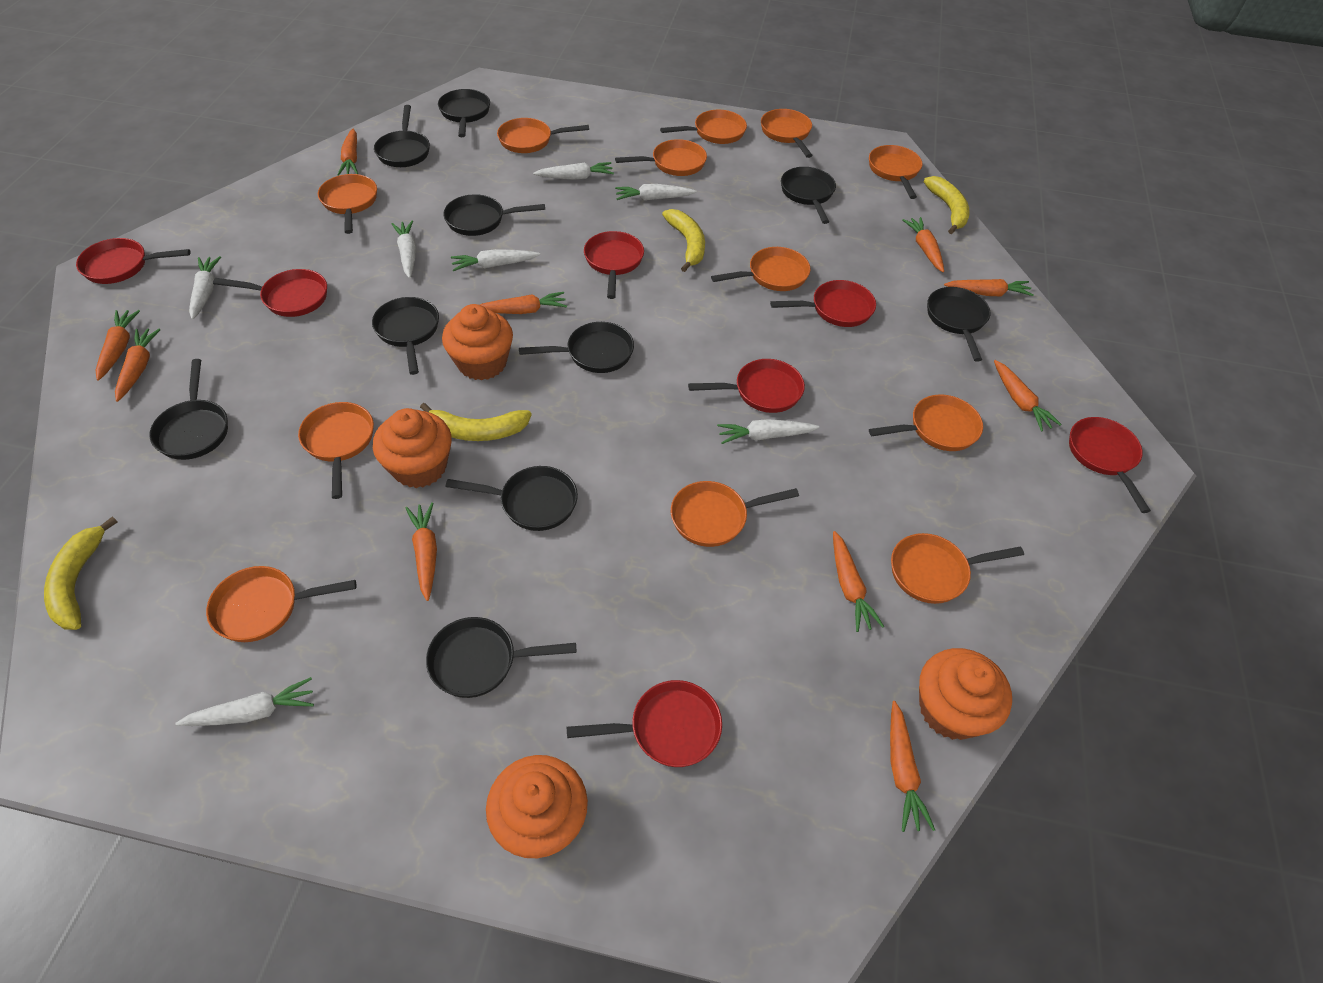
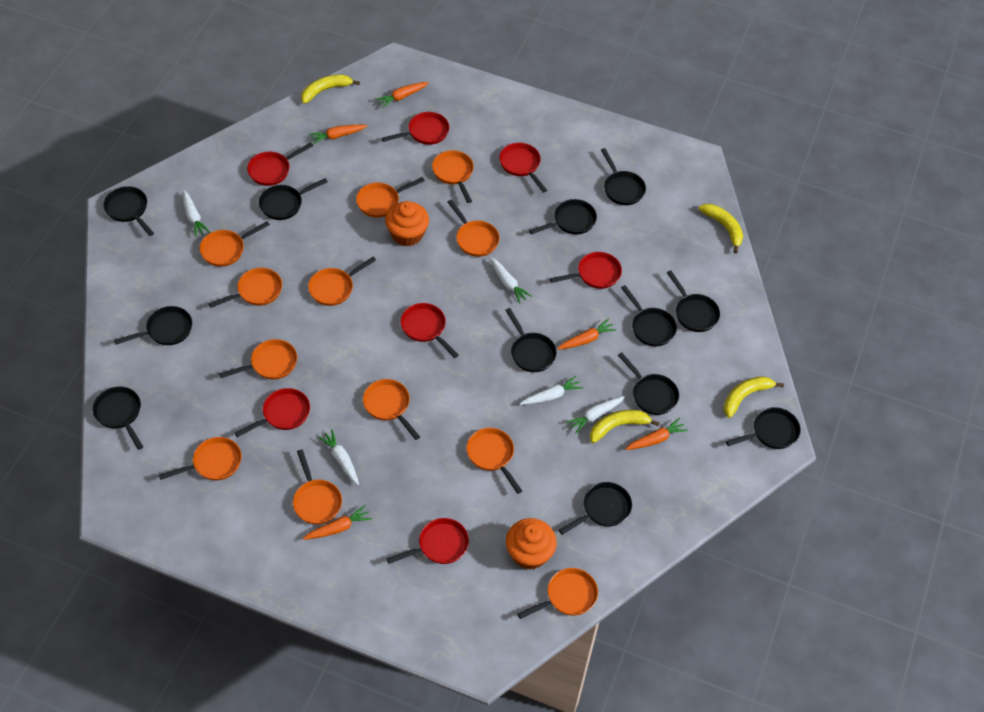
black pan: [149,359,228,460] [372,297,439,375] [374,105,430,167] [426,617,576,698] [438,89,490,137] [443,194,545,236] [446,466,578,531] [519,322,634,373] [781,167,836,224] [927,287,990,362] = 10 -> [93,387,143,450] [104,186,154,236] [114,306,192,345] [259,178,328,220] [505,308,557,372] [529,199,597,235] [559,482,632,535] [601,148,646,205] [618,352,679,415] [621,285,677,347] [667,270,720,332] [726,407,801,449] = 12
orange carrot: [95,310,140,381] [115,329,161,402] [337,129,358,176] [405,502,437,601] [480,292,567,314] [833,531,884,632] [890,701,935,832] [902,217,944,272] [944,279,1034,296] [994,360,1062,432] = 10 -> [303,505,372,540] [309,125,367,145] [376,82,429,108] [557,319,617,350] [625,418,688,450] = 5
orange cupcake: [373,408,451,488] [442,304,513,381] [486,755,588,858] [919,648,1012,740] = 4 -> [385,201,429,247] [506,518,557,570] = 2
white carrot: [175,677,314,726] [189,256,221,320] [392,221,416,278] [451,249,540,271] [533,162,614,180] [615,184,697,200] [717,419,819,444] = 7 -> [183,190,210,237] [318,429,359,485] [490,257,532,304] [520,376,583,405] [566,396,625,434] = 5

